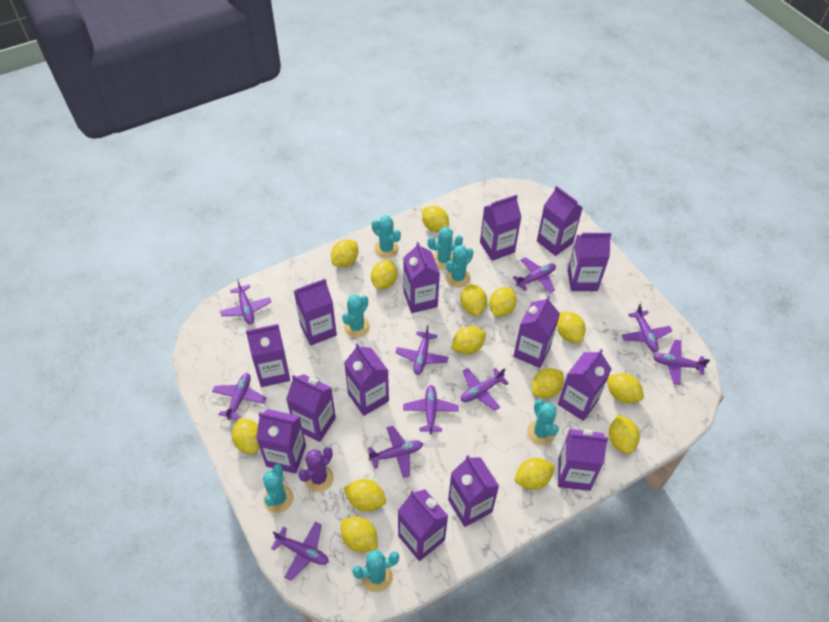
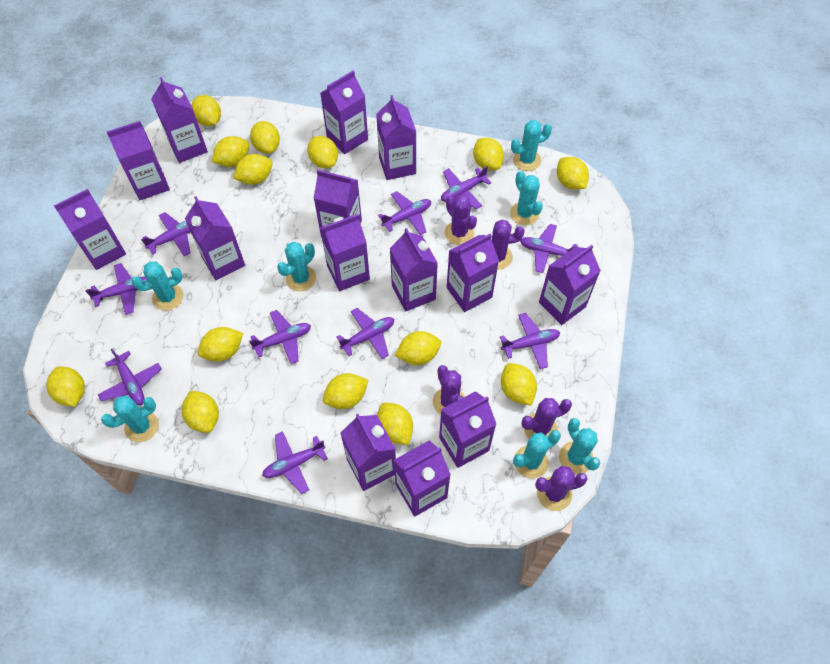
purple cactus: [298,447,334,492] = 1 -> [433,365,465,415] [445,195,477,245] [481,220,525,269] [521,398,572,439] [535,466,587,511] = 5

